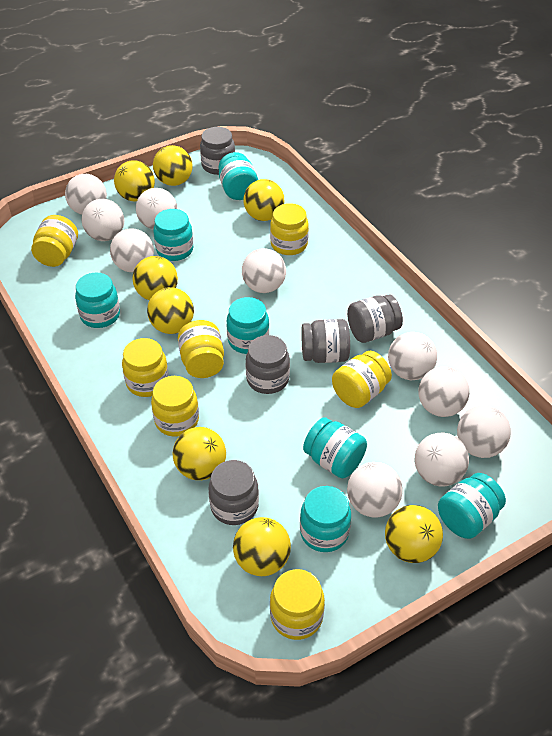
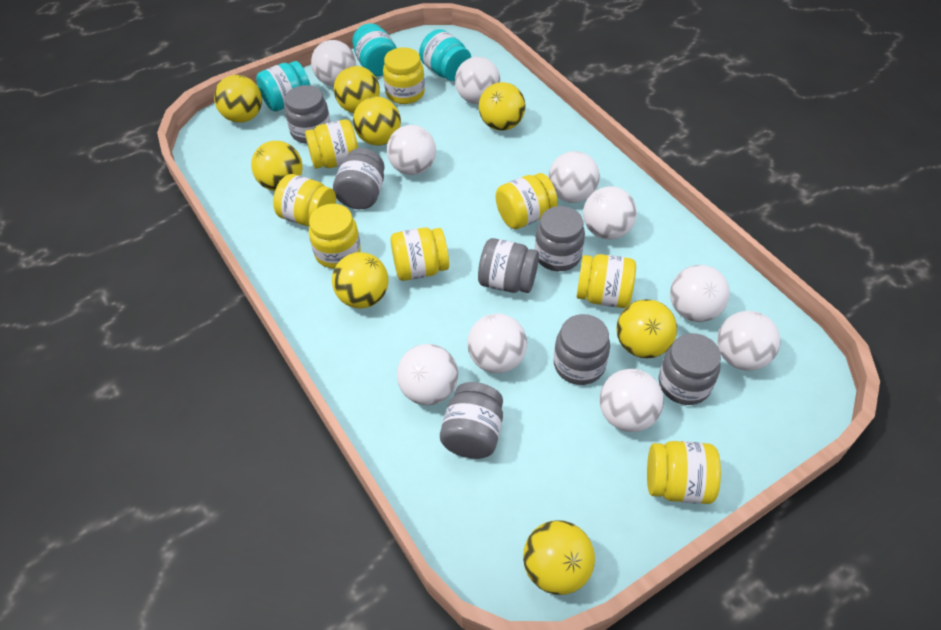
grey jar: [200,127,235,175] [208,460,259,525] [245,335,290,394] [301,319,350,363] [347,294,403,343] = 5 -> [285,85,331,144] [333,148,385,209] [440,382,503,459] [478,238,539,293] [535,206,585,271] [554,314,610,385] [659,333,721,405] = 7
turquoise jar: [75,272,120,328] [153,209,193,261] [218,152,258,200] [227,297,269,354] [300,486,351,552] [303,417,367,478] [438,473,506,539] = 7 -> [256,61,311,112] [352,23,397,76] [419,29,471,81] = 3
yellow jar: [31,215,78,267] [122,338,169,397] [151,376,199,437] [178,320,224,378] [270,203,309,255] [270,569,325,640] [332,351,392,408] = 7 -> [273,174,336,226] [305,119,358,169] [309,204,361,268] [383,47,425,104] [391,227,449,281] [496,173,558,229] [576,254,636,308] [647,441,721,504] = 8

